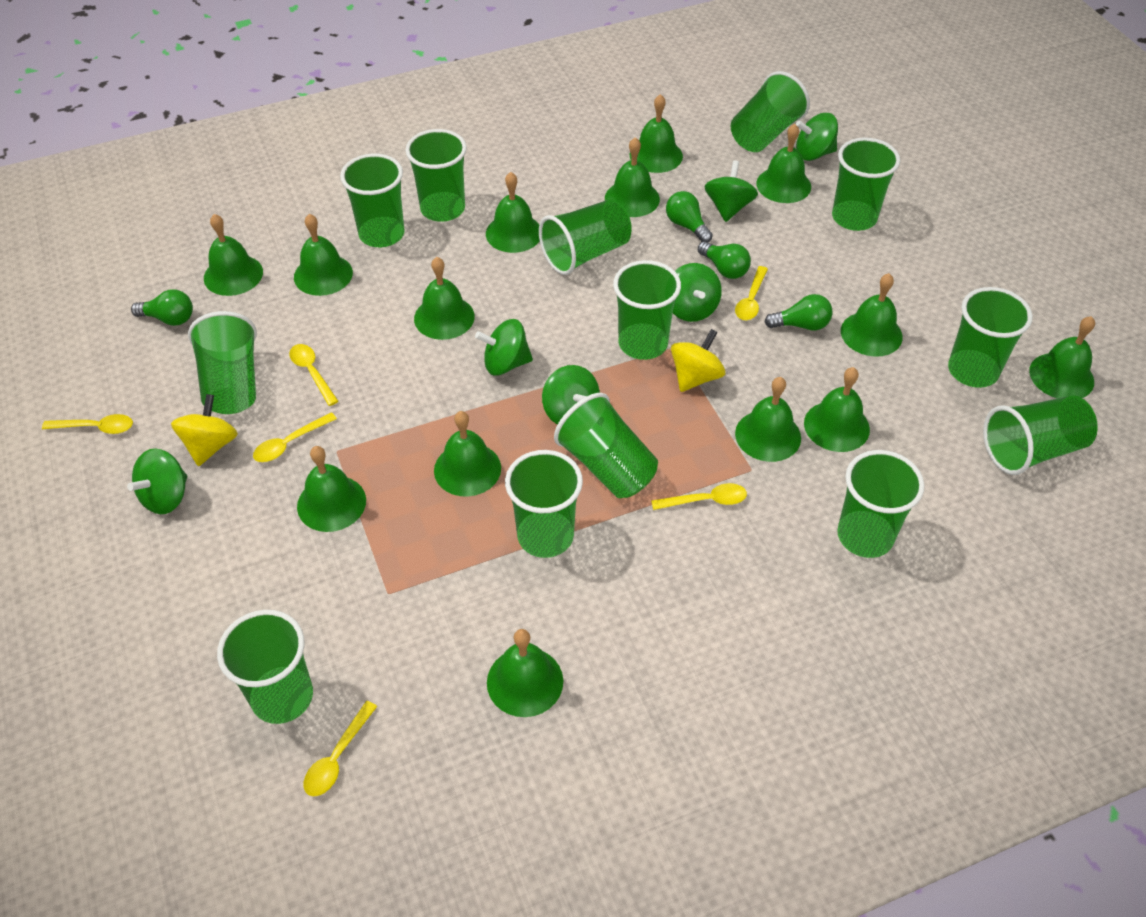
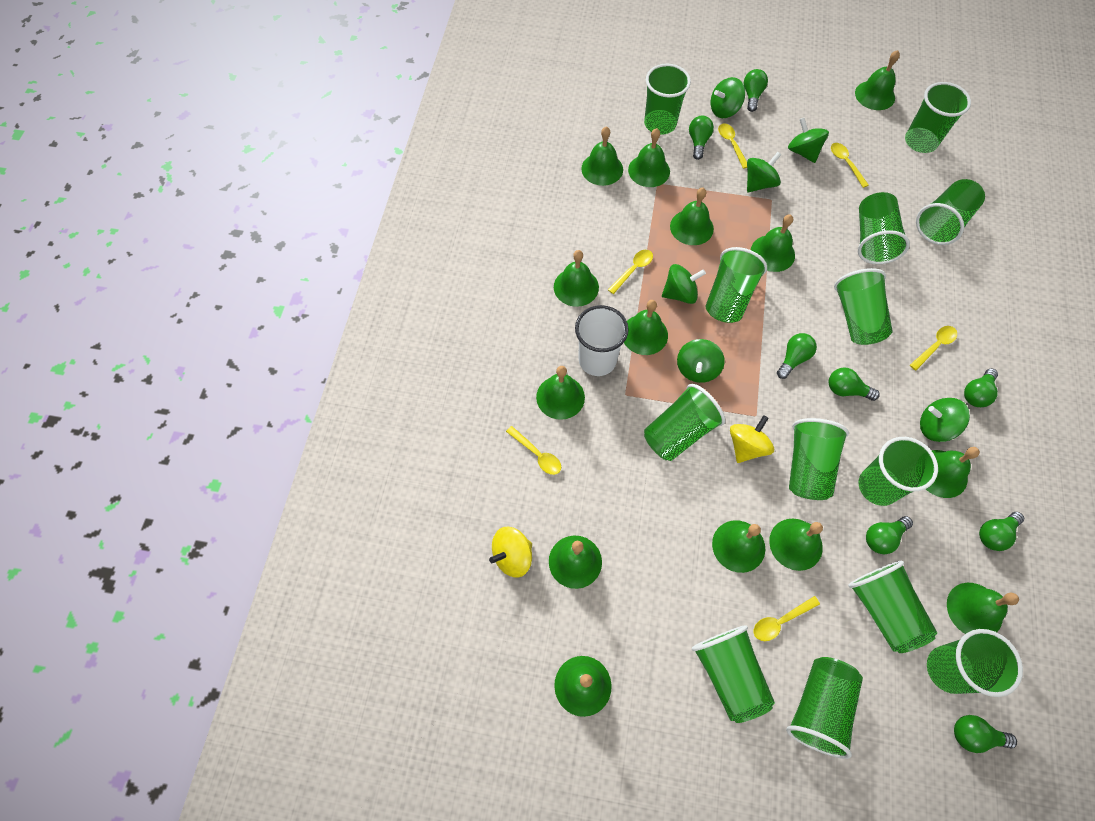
green light bulb: [131,289,193,326] [666,191,713,243] [698,241,751,279] [765,294,833,330] = 4 -> [689,115,714,160] [744,69,768,112] [777,333,817,379] [829,367,880,401] [866,516,913,554] [954,715,1017,753] [964,368,998,407] [979,512,1024,551] = 8
white cup: none = 0 -> [575,305,629,376] = 1

